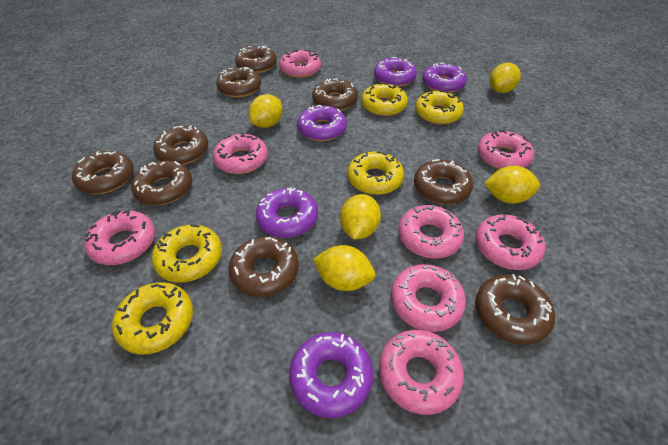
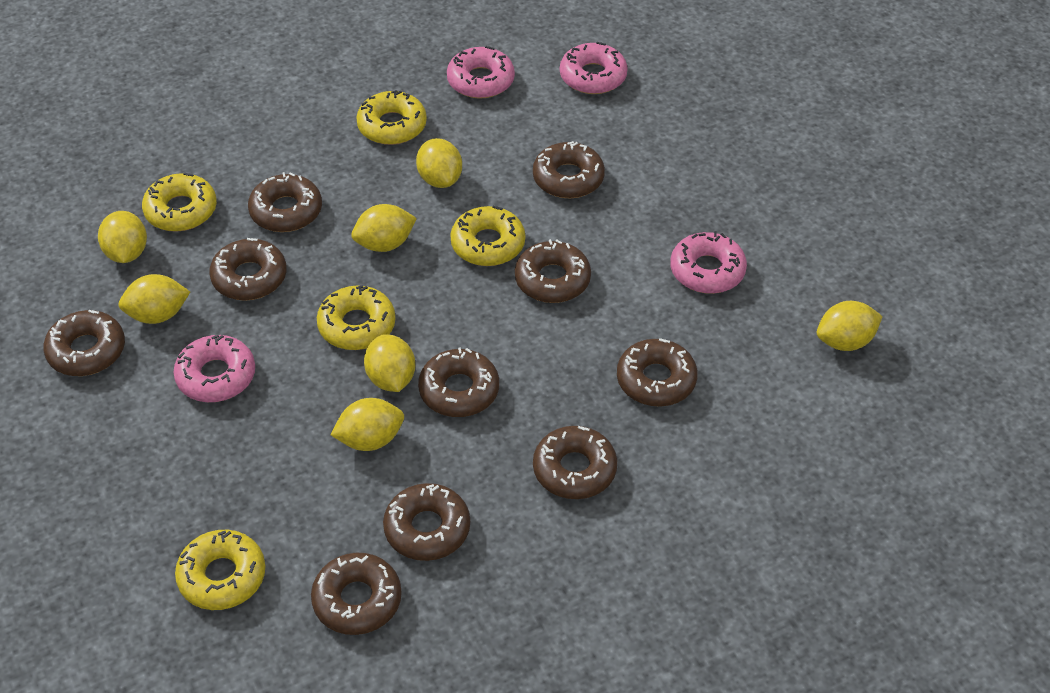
brown donut: [72,151,134,194] [131,161,192,205] [153,125,209,165] [216,67,261,97] [229,236,299,297] [235,46,277,73] [312,78,358,111] [414,159,473,204] [475,274,555,345] = 9 -> [43,309,125,376] [209,238,287,301] [248,172,322,232] [311,553,402,635] [383,483,470,561] [418,347,499,417] [515,239,591,303] [533,141,605,198] [533,426,617,499] [617,338,698,407] = 10
pink donut: [84,210,155,265] [213,133,268,174] [279,49,321,78] [379,330,464,415] [391,264,466,332] [398,205,464,259] [475,214,545,270] [477,130,534,169] = 8 -> [173,335,255,402] [447,46,515,99] [560,42,628,94] [670,231,747,294] = 4
purple donut: [256,187,318,238] [289,332,373,418] [297,105,347,141] [374,57,417,87] [422,63,467,93] = 5 -> none = 0
yellow lemon: [249,94,283,128] [313,245,375,291] [340,194,381,239] [484,166,540,204] [490,63,521,93] = 5 -> [98,211,147,263] [118,274,190,324] [330,398,404,451] [351,204,417,252] [364,334,415,392] [416,138,462,188] [817,301,883,351] = 7

